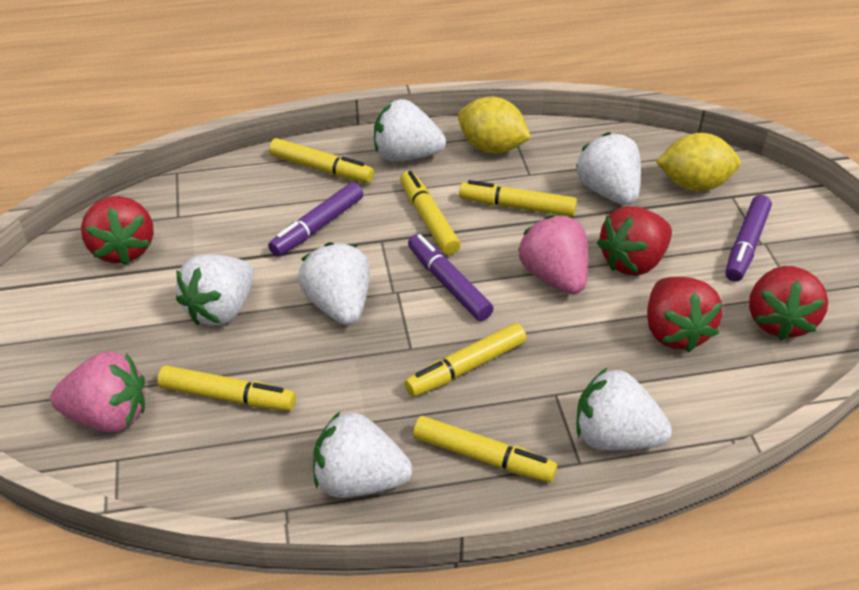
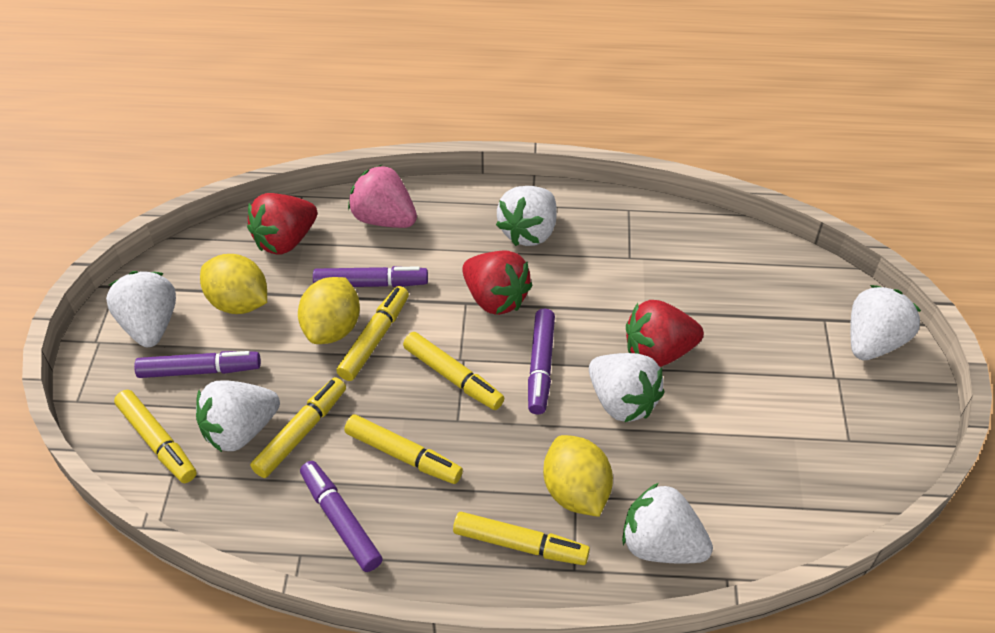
pink strawberry: [50,351,145,433] [518,215,588,294] = 2 -> [348,165,417,228] = 1
purple marker: [268,182,363,257] [408,234,494,321] [725,195,772,282] = 3 -> [134,351,261,378] [300,461,383,572] [313,266,428,287] [528,309,555,414] = 4
red strawberry: [81,196,154,265] [597,206,672,276] [647,277,723,352] [749,266,828,340] = 4 -> [247,193,317,255] [462,250,532,315] [626,300,704,367] = 3
yellow lemon: [458,97,531,154] [656,133,741,191] = 2 -> [200,254,267,314] [298,277,360,344] [543,435,613,517] = 3

